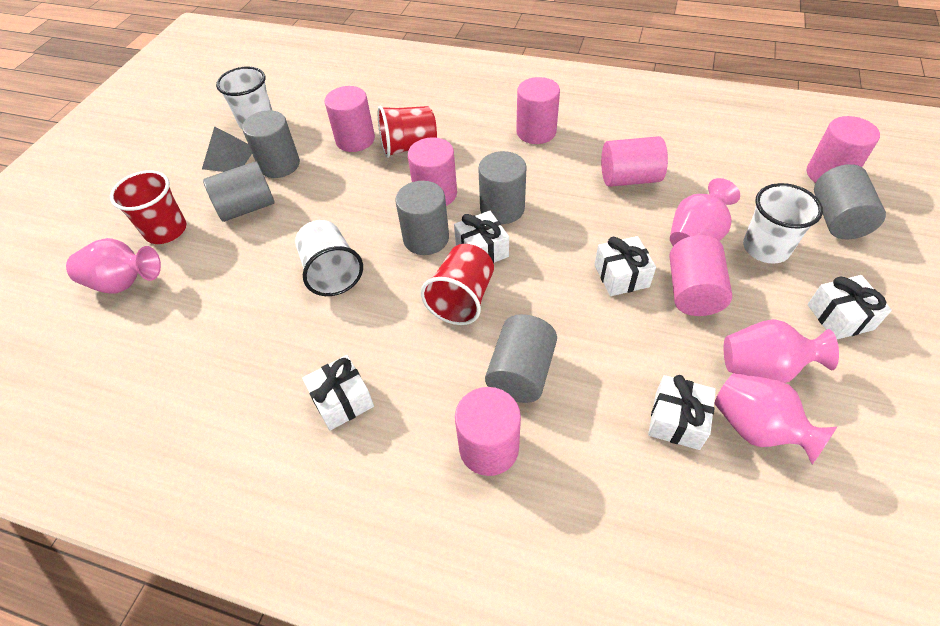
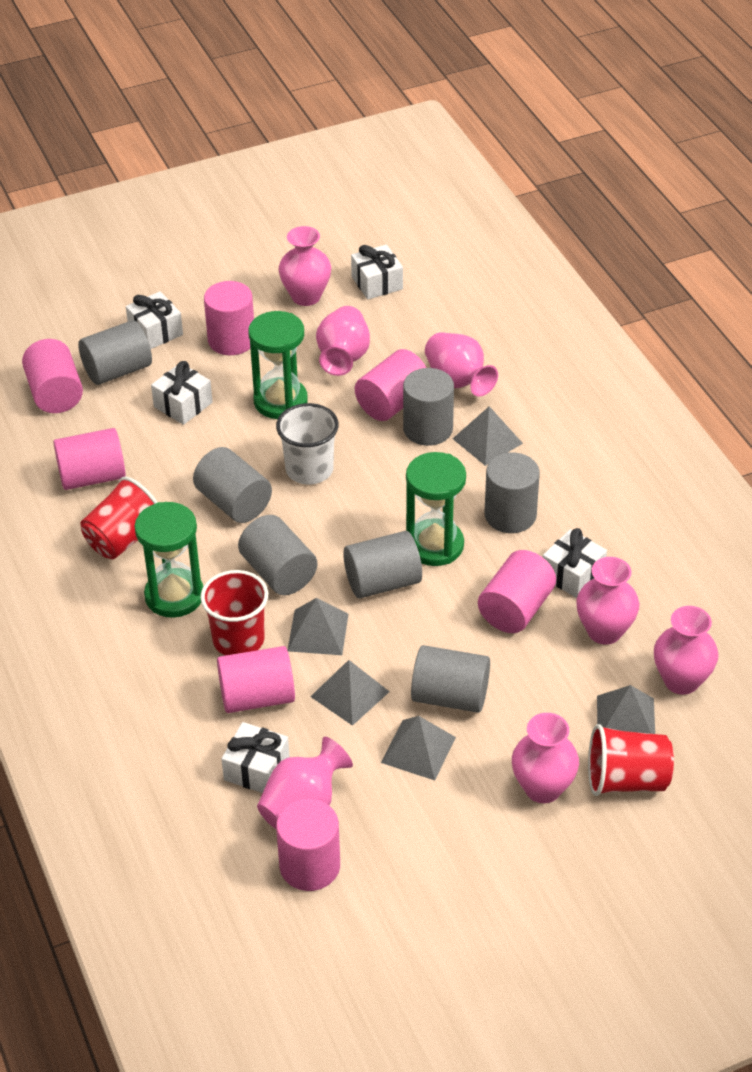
green hourglass: none = 0 -> [135,502,203,618] [248,311,308,419] [406,452,466,566] = 3
grey cylinder: [203,161,275,222] [242,111,300,178] [395,181,449,255] [478,151,527,224] [485,314,557,403] [814,164,886,239] = 6 -> [78,320,152,385] [193,447,272,523] [238,515,317,595] [343,531,422,598] [403,368,454,446] [411,645,490,713] [485,453,540,533] = 7
grey pyramid: [202,126,252,172] = 1 -> [287,598,348,655] [310,660,390,726] [381,716,456,780] [453,406,523,466] [597,685,655,734] = 5
pink vase: [66,238,161,294] [670,178,740,246] [715,373,837,465] [724,319,839,383] = 4 -> [257,737,353,829] [278,226,331,306] [316,306,370,376] [425,332,498,396] [512,713,579,803] [576,557,639,645] [654,606,719,695] = 7
white cup: [216,67,273,129] [295,220,363,296] [743,183,823,264] = 3 -> [276,403,339,484] = 1

